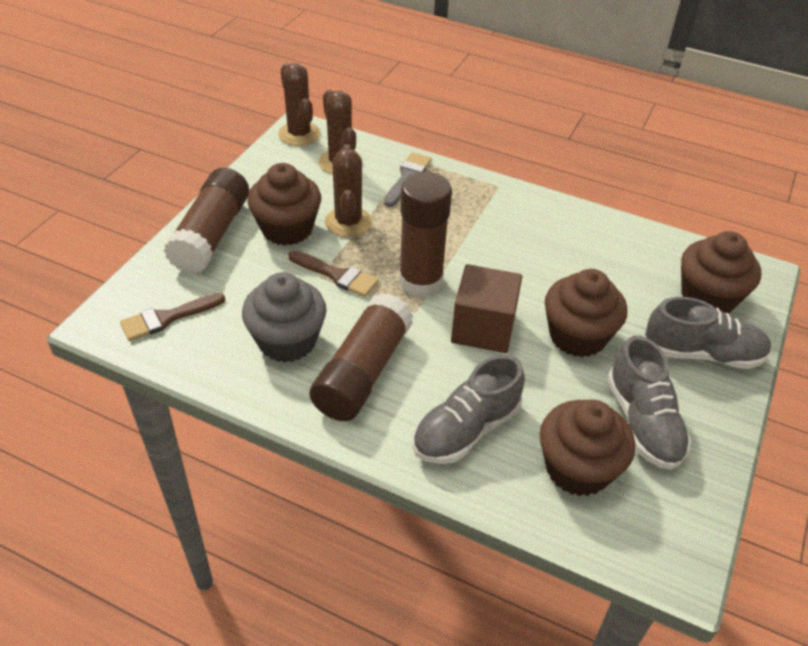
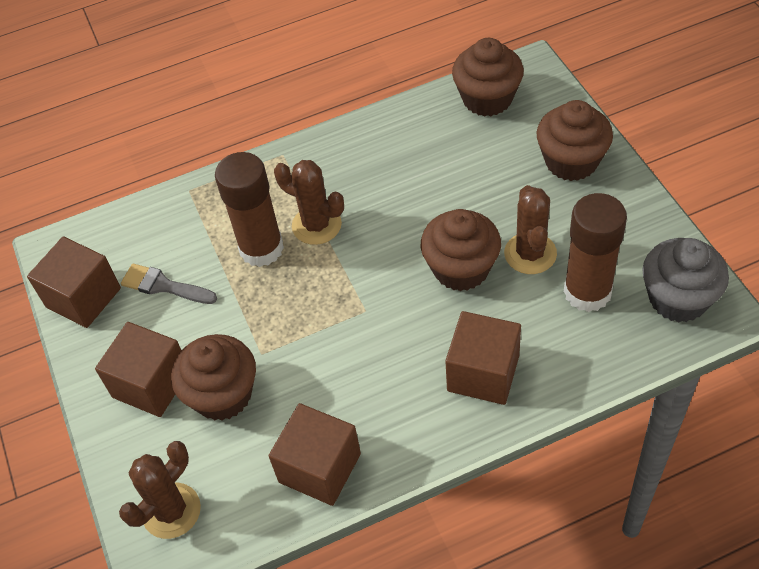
brown brush: [120,293,225,341] [288,251,378,297] = 2 -> none = 0
brown cube: [451,264,523,353] = 1 -> [27,236,121,328] [95,322,182,417] [269,403,361,506] [445,311,521,405] = 4
brown glue stick: [164,168,249,274] [310,293,414,421] [399,172,452,298] = 3 -> [215,152,284,267] [564,193,627,312] = 2
grey shoe: [412,355,525,464] [607,336,691,470] [645,297,772,369] = 3 -> none = 0

